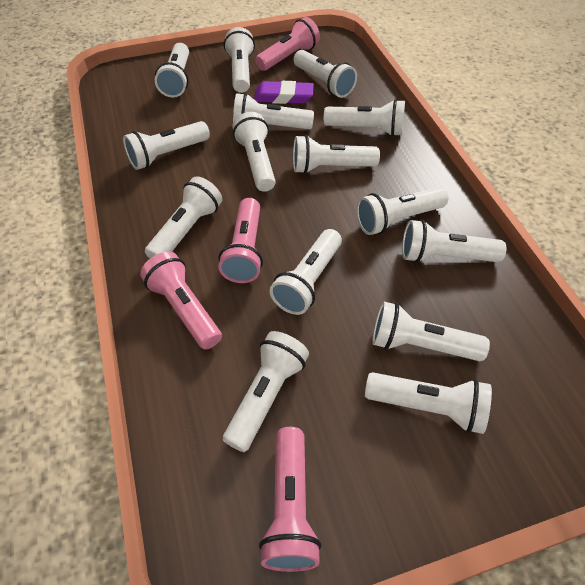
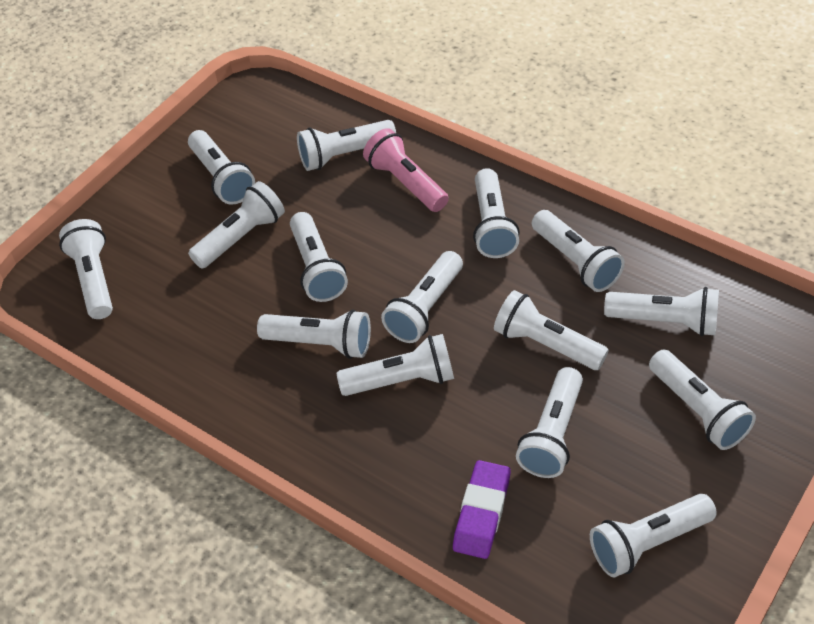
pink flashlight: [140,252,222,349] [218,198,263,283] [255,17,320,71] [259,427,322,572] = 4 -> [363,128,449,212] = 1

